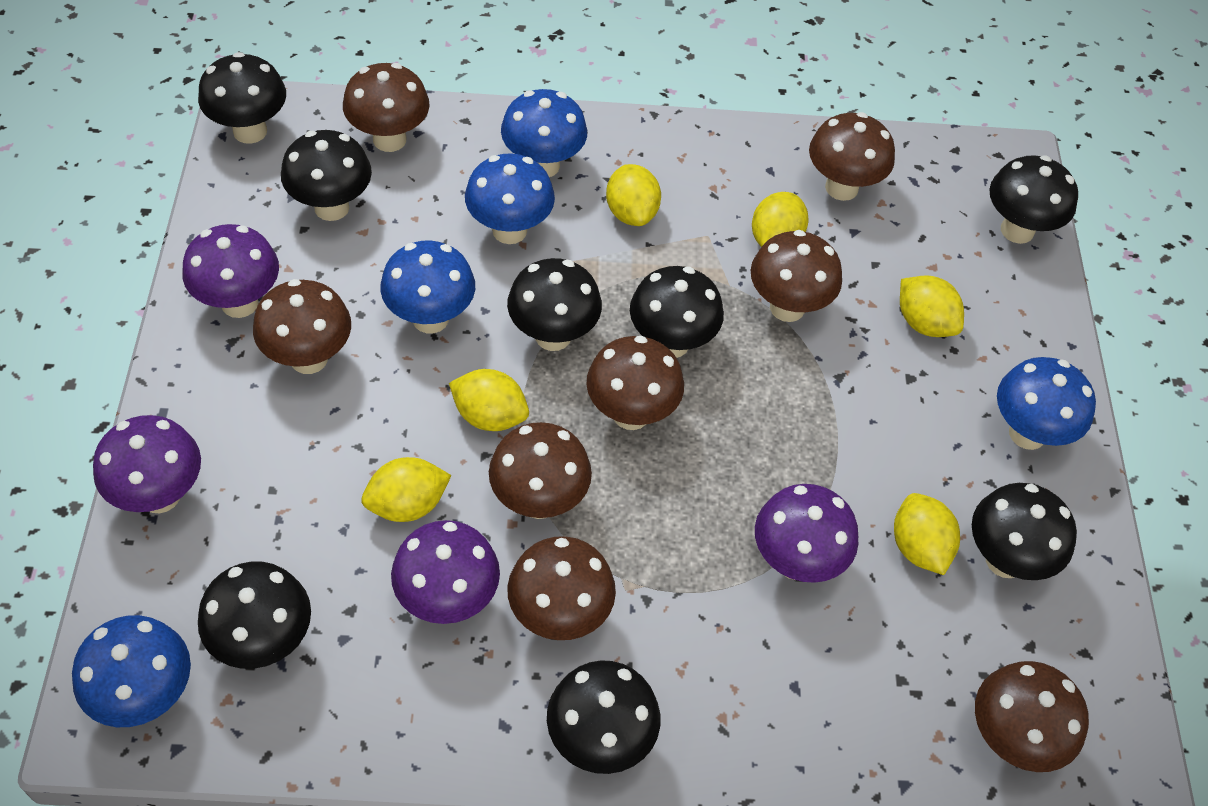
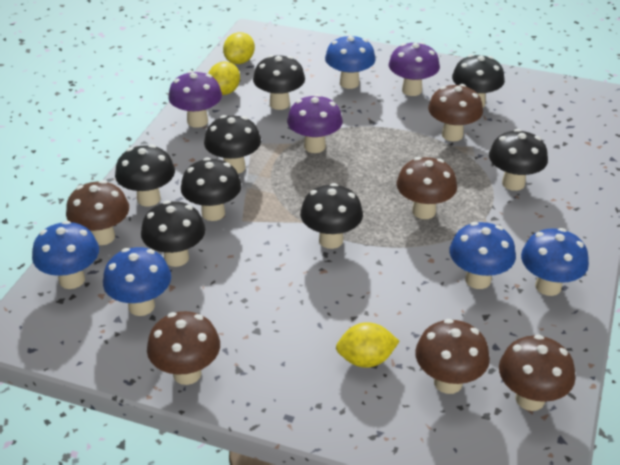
brown mushroom: [253,279,351,374] [343,63,430,152] [489,422,592,519] [507,536,616,640] [586,336,684,430] [751,230,842,322] [809,112,895,201] [975,661,1089,772] = 8 -> [66,180,129,245] [147,311,220,385] [397,157,457,219] [415,319,490,394] [428,84,483,141] [499,334,575,411] = 6
purple mushroom: [93,415,201,513] [182,224,279,318] [391,520,500,624] [755,484,859,583] = 4 -> [168,71,222,128] [287,94,343,153] [389,42,440,96] = 3
yellow lemon: [362,457,451,522] [449,369,529,431] [606,164,661,226] [752,192,808,247] [894,493,960,575] [900,275,964,337] = 6 -> [208,62,240,95] [223,32,255,64] [336,322,399,368] = 3

